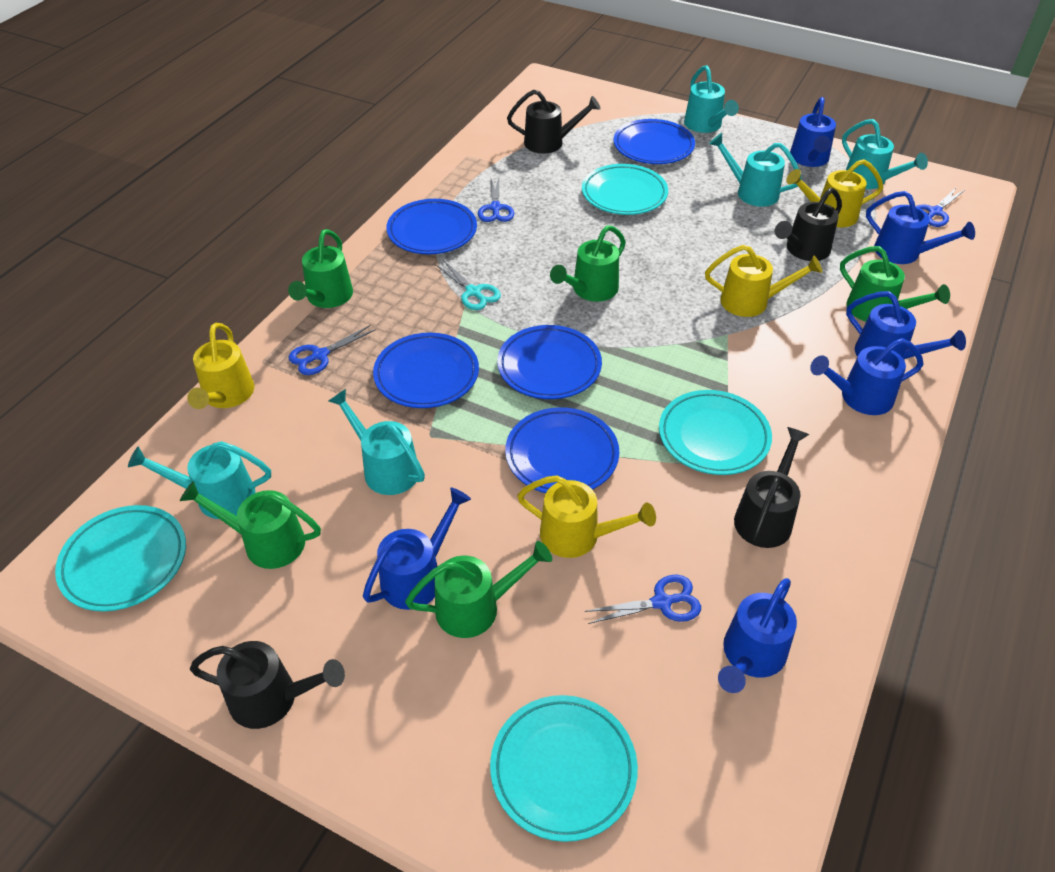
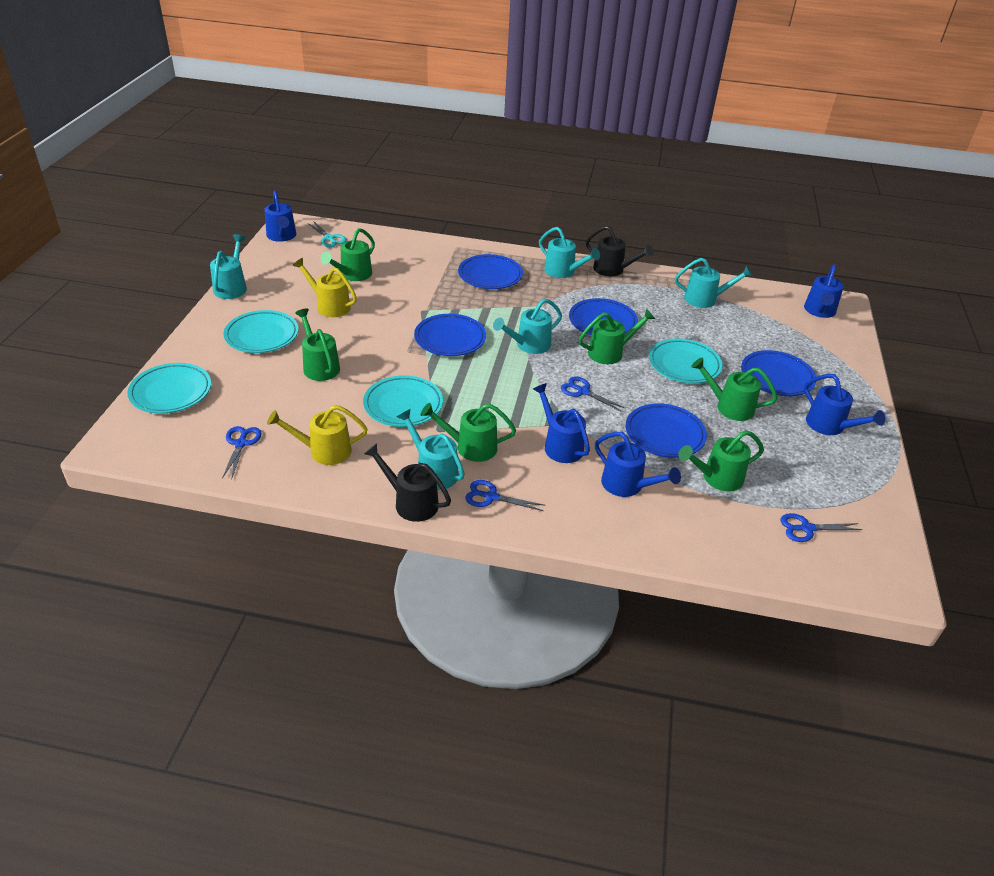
black watering can: [190,641,345,729] [507,90,601,154] [734,427,809,548] [775,188,842,261] = 4 -> [364,443,451,522] [586,226,653,276] = 2
blue watering can: [363,488,471,610] [718,578,797,693] [790,97,836,167] [810,338,924,415] [846,291,966,360] [866,191,975,264] = 6 -> [265,190,296,242] [533,383,590,463] [595,432,681,497] [804,264,844,318] [804,374,886,435] = 5
green watering can: [180,481,321,569] [288,229,353,308] [405,541,552,638] [550,225,626,302] [840,246,950,321] = 5 -> [295,308,340,381] [320,228,375,281] [421,403,516,462] [579,309,655,364] [679,430,764,491] [691,357,777,421] = 6
yellow watering can: [187,323,255,409] [517,475,656,558] [705,245,822,317] [786,159,883,227] = 4 -> [267,405,368,465] [292,258,357,317] = 2

